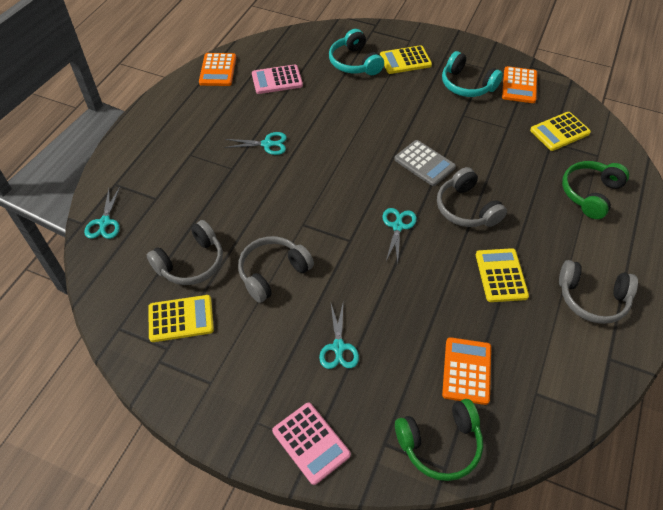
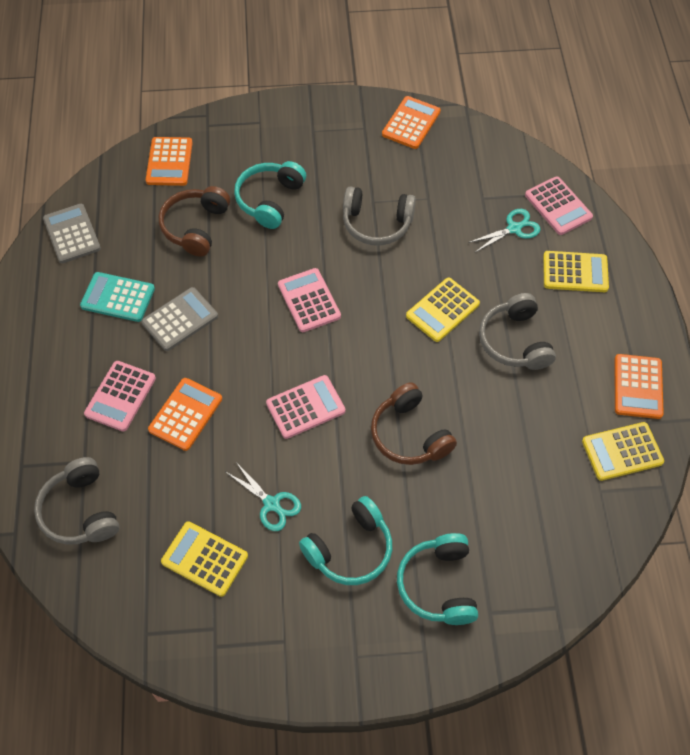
brown headphones: none = 0 -> [159,186,230,257] [371,382,457,465] = 2
green headphones: [395,399,483,481] [562,161,629,219] = 2 -> none = 0
grey calculator: [394,140,456,186] = 1 -> [43,204,101,263] [141,287,218,351] = 2
grey headphones: [147,220,223,285] [238,236,314,303] [437,167,507,227] [559,260,638,324] = 4 -> [34,457,119,545] [343,186,416,246] [479,293,556,370] = 3
orange calculator: [199,53,236,86] [442,337,491,405] [502,66,537,103] = 3 -> [146,137,193,186] [148,378,222,451] [382,96,441,149] [614,354,664,419] = 4
pink calculator: [252,64,303,94] [272,403,351,485] = 2 -> [84,361,156,432] [266,375,346,439] [278,268,341,332] [525,176,593,235] = 4
turquoise calculator: none = 0 -> [80,272,155,322] = 1
turquoise headphones: [329,29,384,75] [442,51,503,97] = 2 -> [234,161,306,229] [299,496,392,585] [397,533,478,625] = 3
turquoise scissors: [84,187,120,239] [224,132,287,155] [319,304,359,369] [383,208,417,263] = 4 -> [226,462,301,531] [468,209,541,252] = 2

